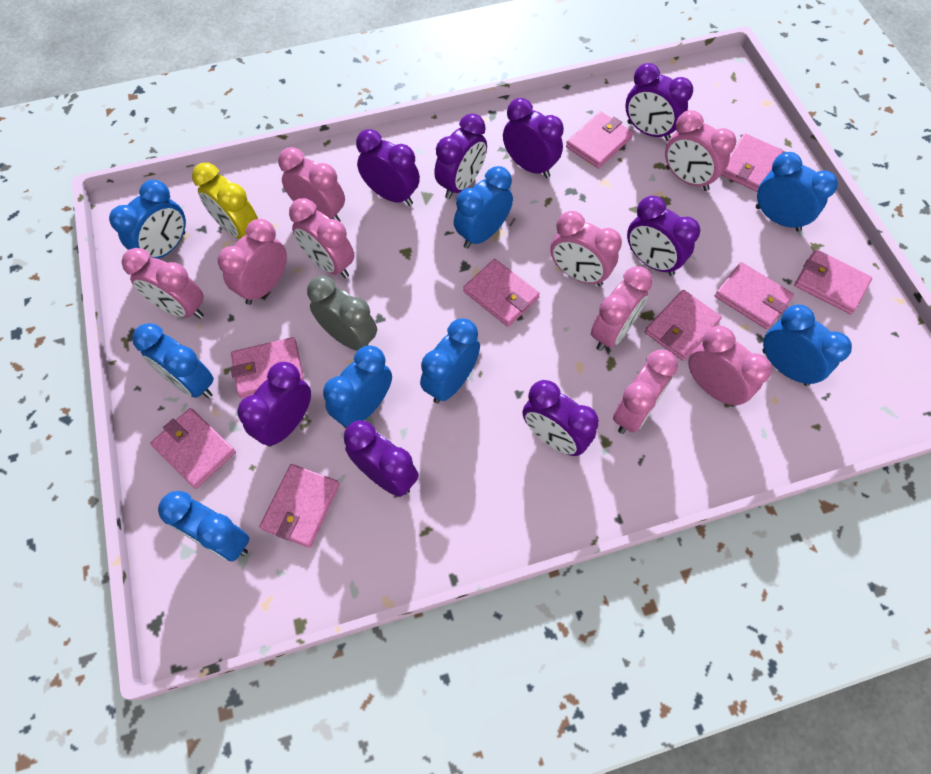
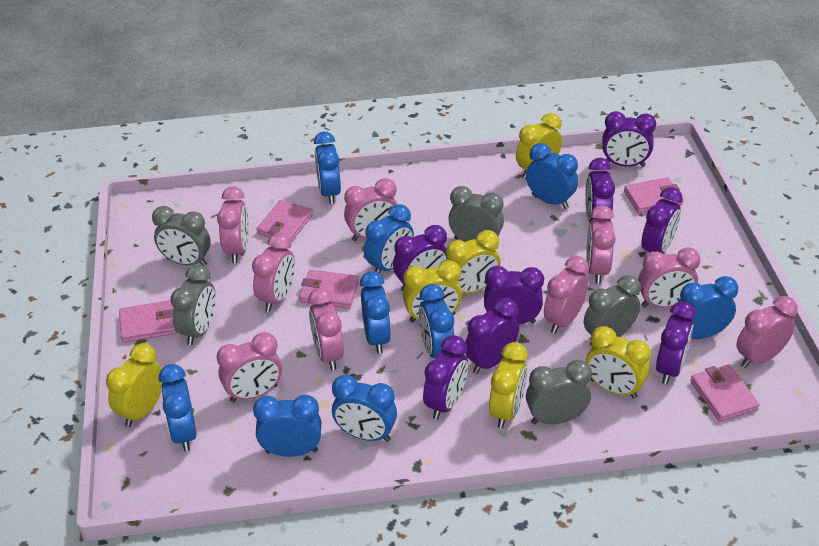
blue clock: [109,180,186,259] [132,323,214,398] [158,491,249,562] [323,345,392,428] [420,318,480,404] [454,166,513,249] [756,152,838,232] [762,304,852,386] = 8 -> [159,364,197,452] [253,395,321,457] [314,132,341,204] [332,375,397,442] [360,271,391,354] [364,204,414,274] [419,284,454,359] [526,143,578,209] [678,276,738,339] = 9
grey clock: [307,276,377,351] = 1 -> [152,206,211,266] [170,264,216,345] [448,186,504,242] [526,360,592,425] [584,275,641,347] = 5
pink wallet: [150,408,236,489] [231,337,304,398] [259,464,340,548] [463,259,540,327] [566,112,633,169] [645,290,722,361] [715,262,794,330] [721,133,783,192] [794,249,872,314] = 9 -> [119,300,177,343] [256,200,313,242] [299,270,359,309] [624,177,684,213] [690,365,760,422] = 5
yellow clock: [192,163,258,239] = 1 -> [106,343,163,427] [403,260,462,323] [446,230,500,294] [489,342,528,429] [516,113,562,179] [586,326,651,399] = 6

